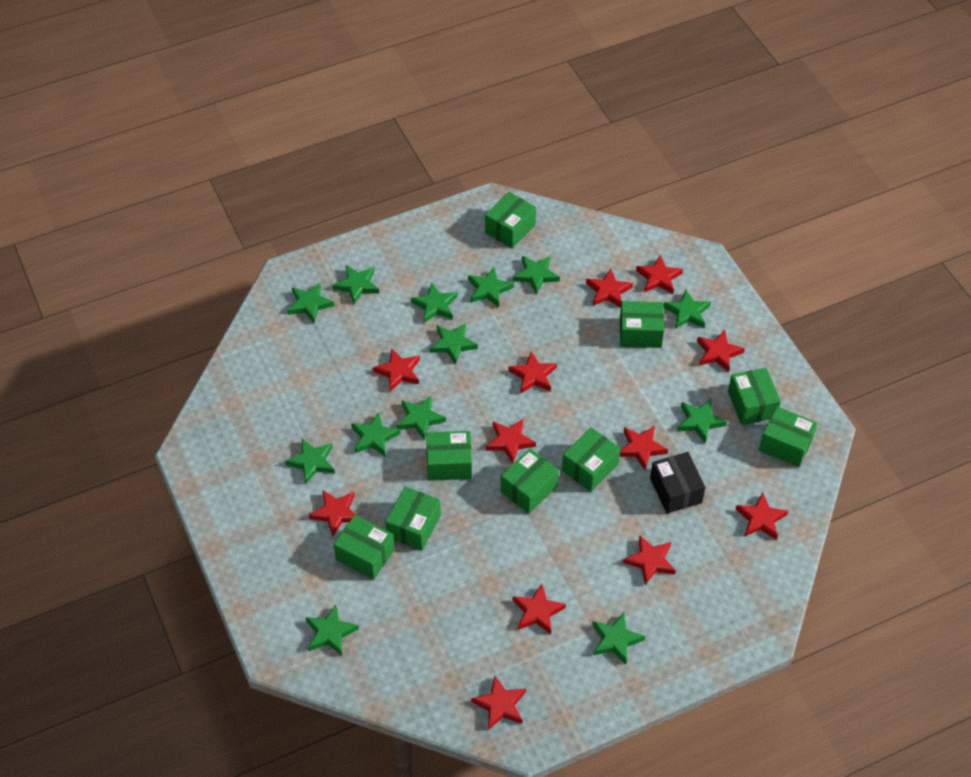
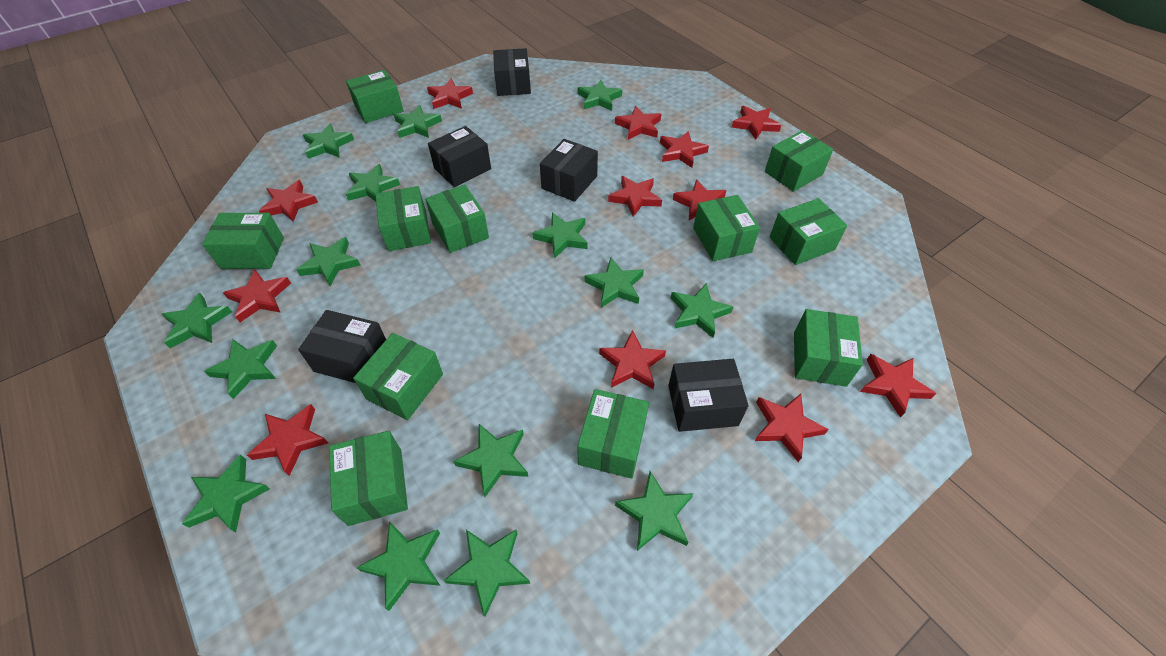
black box: [650,452,705,514] = 1 -> [298,310,386,383] [428,126,491,187] [493,48,531,96] [540,139,598,202] [668,359,749,432] = 5
green box: [333,515,395,579] [385,486,441,551] [426,431,472,481] [485,192,536,248] [500,448,559,514] [562,427,621,492] [620,301,664,348] [728,368,781,425] [759,406,818,467] = 9 -> [202,213,284,269] [329,431,408,526] [346,70,404,123] [353,333,443,420] [375,186,431,251] [425,184,489,253] [577,389,649,479] [693,195,760,261] [765,130,833,192] [769,198,847,265] [794,309,863,387] = 11
green star: [285,439,335,484] [287,283,334,323] [305,605,359,656] [333,265,379,305] [351,412,400,457] [397,395,446,440] [411,283,458,323] [430,323,478,365] [468,267,514,307] [513,256,560,295] [592,613,645,665] [663,289,711,329] [677,399,727,443] = 13 -> [161,293,232,348] [182,455,270,533] [204,339,277,399] [296,237,361,286] [303,123,354,159] [346,164,400,201] [357,521,440,611] [394,105,442,138] [444,530,530,617] [453,424,528,497] [532,212,588,259] [577,80,622,111] [584,258,644,308] [615,471,693,551] [671,283,733,338] = 15

